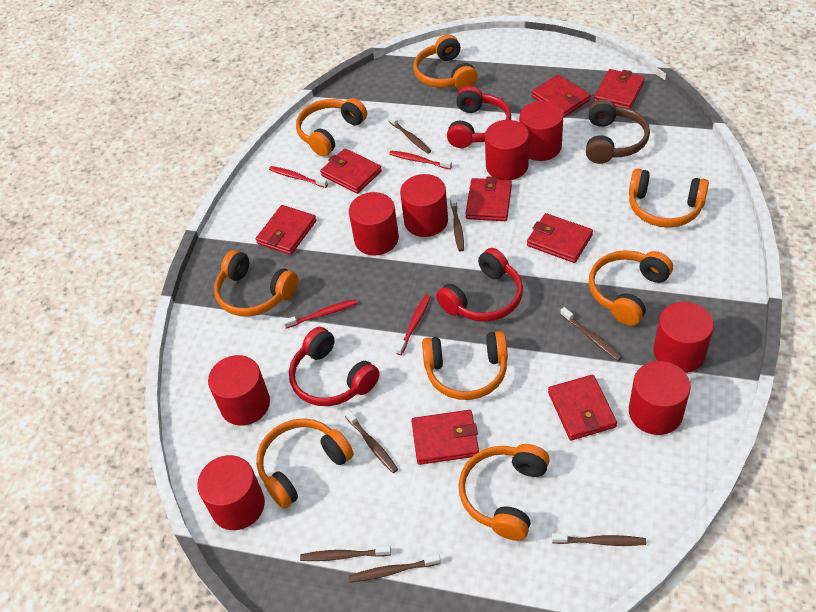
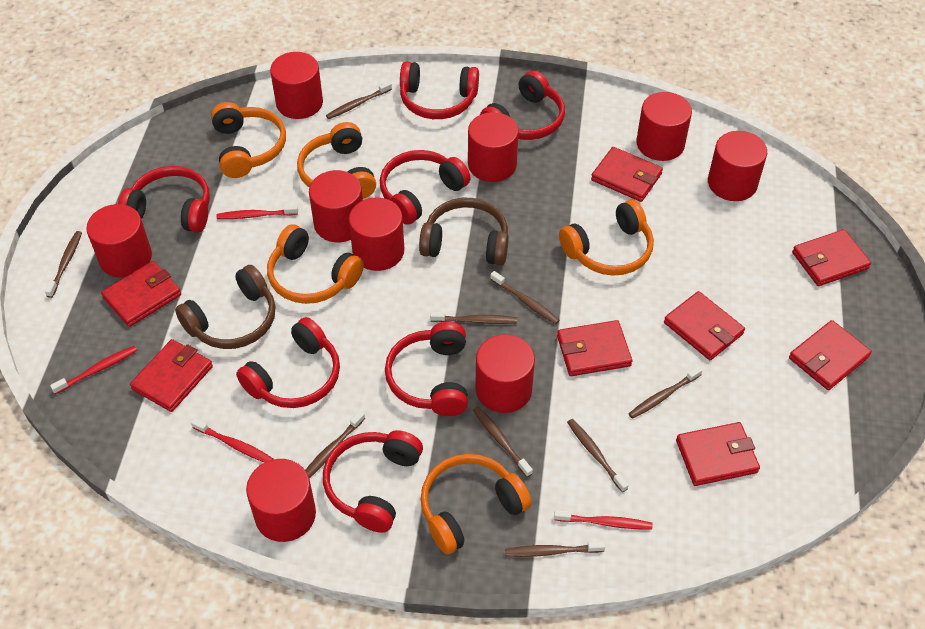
brown headphones: [586,99,650,164] = 1 -> [175,265,275,349] [419,198,509,265] = 2
brown toothbrush: [300,545,391,561] [344,409,398,473] [349,554,441,583] [388,115,431,154] [450,195,464,251] [551,533,646,546] [560,307,622,361] = 7 -> [45,231,82,298] [305,411,365,478] [326,81,392,119] [430,312,517,324] [473,407,533,477] [490,271,560,324] [505,541,605,557] [567,419,629,492] [628,366,703,419] = 9
orange headphones: [214,250,298,317] [256,418,354,509] [296,98,367,156] [413,35,478,89] [422,331,508,400] [458,444,550,541] [589,250,673,326] [629,169,709,228] = 8 -> [211,102,286,178] [267,224,364,304] [297,122,376,199] [420,454,532,554] [559,200,654,276] = 5
red cylinder: [197,455,265,530] [208,355,270,426] [349,192,399,256] [400,174,448,237] [485,120,529,180] [520,101,563,161] [629,361,691,435] [653,302,714,373] = 8 -> [86,204,152,278] [246,459,316,542] [270,52,323,119] [309,170,363,242] [349,198,404,271] [468,112,519,182] [475,334,535,413] [636,92,692,161] [708,131,767,201] = 9
red headphones: [289,327,380,406] [436,248,523,322] [447,86,511,148] = 3 -> [118,166,210,233] [236,317,340,408] [323,430,423,533] [380,150,471,225] [385,322,468,416] [400,61,479,119] [480,70,565,140] = 7

